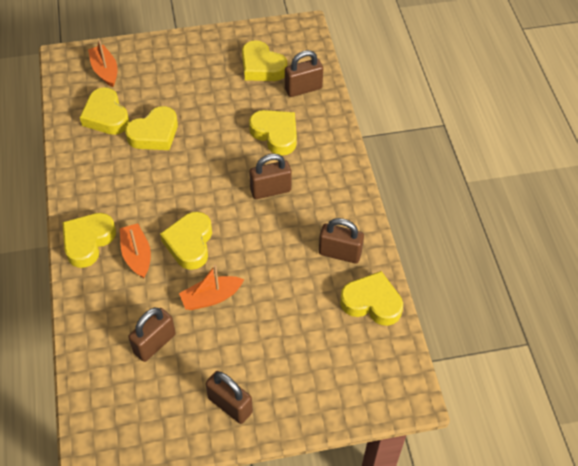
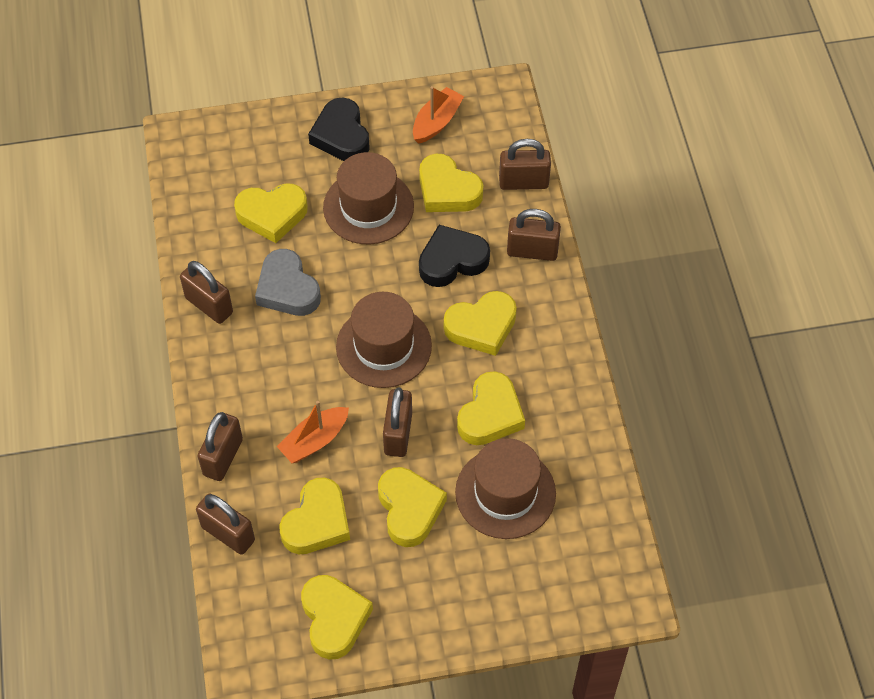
black heart: none = 0 -> [308,98,370,161] [419,225,490,287] = 2
brown hat: none = 0 -> [323,152,414,245] [336,292,432,388] [455,438,556,539] = 3
brown padlock: [128,308,176,362] [206,371,253,424] [249,154,292,199] [285,50,323,97] [319,218,364,264] = 5 -> [180,261,233,324] [196,493,255,555] [198,412,243,481] [383,388,412,457] [499,139,551,190] [507,209,561,261] = 6
grey heart: none = 0 -> [255,249,321,316] = 1
orange boat: [88,39,118,87] [120,223,151,278] [179,265,244,310] = 3 -> [277,401,349,463] [413,86,464,144] = 2

